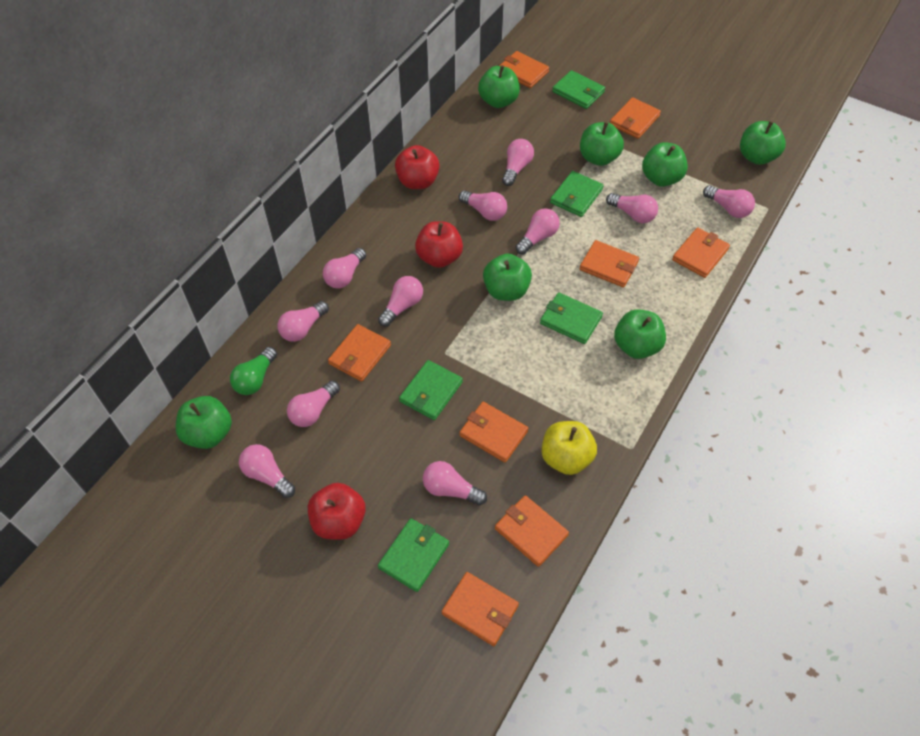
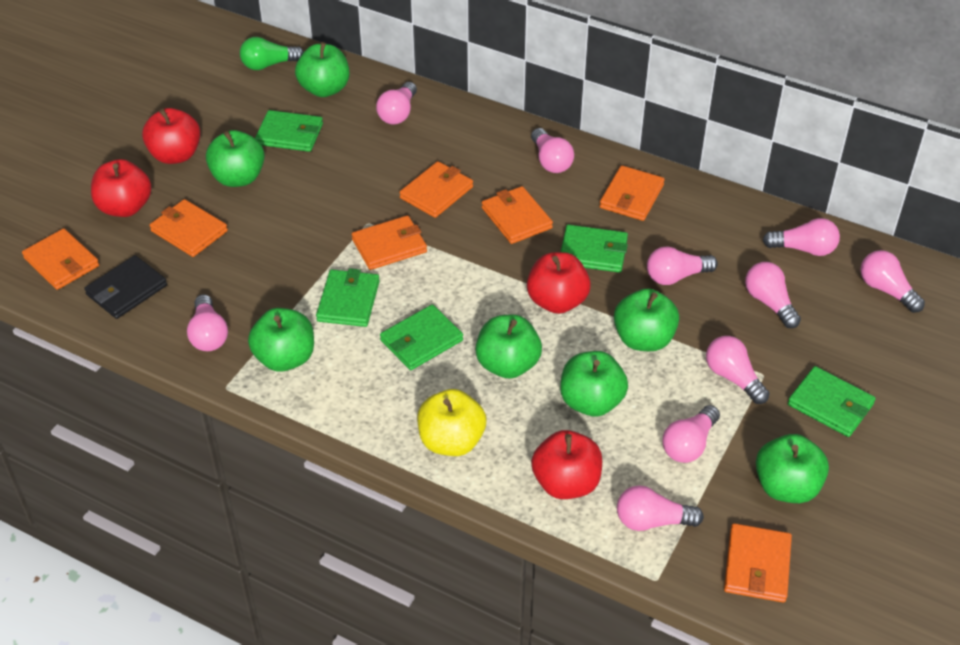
black wallet: none = 0 -> [84,255,167,319] = 1
orange wallet: [328,324,391,382] [441,572,519,646] [459,402,528,463] [495,495,569,567] [499,51,549,88] [580,240,639,288] [610,97,661,139] [672,228,730,278] = 8 -> [22,228,99,290] [150,199,228,257] [352,215,427,270] [399,161,473,218] [482,186,553,244] [599,165,665,221] [724,523,792,603] = 7
pink light bulb: [239,444,295,498] [278,301,329,342] [287,381,340,427] [323,248,366,288] [378,276,423,327] [423,461,487,506] [459,190,507,221] [502,139,534,186] [515,208,560,255] [606,193,658,223] [703,185,755,218] = 11 -> [187,295,228,351] [376,82,417,125] [531,128,574,173] [617,485,704,531] [647,246,718,285] [662,405,720,463] [706,336,770,404] [745,262,801,328] [763,218,840,256] [861,250,925,313] = 10
red apple: [308,483,366,540] [395,145,440,189] [415,221,463,268] = 3 -> [91,159,152,217] [142,108,201,164] [527,252,591,314] [531,430,602,499] = 4

